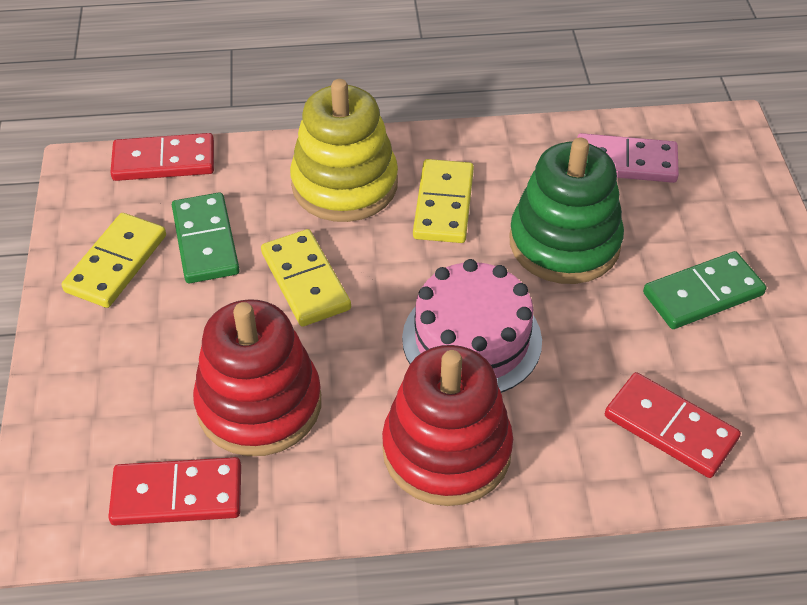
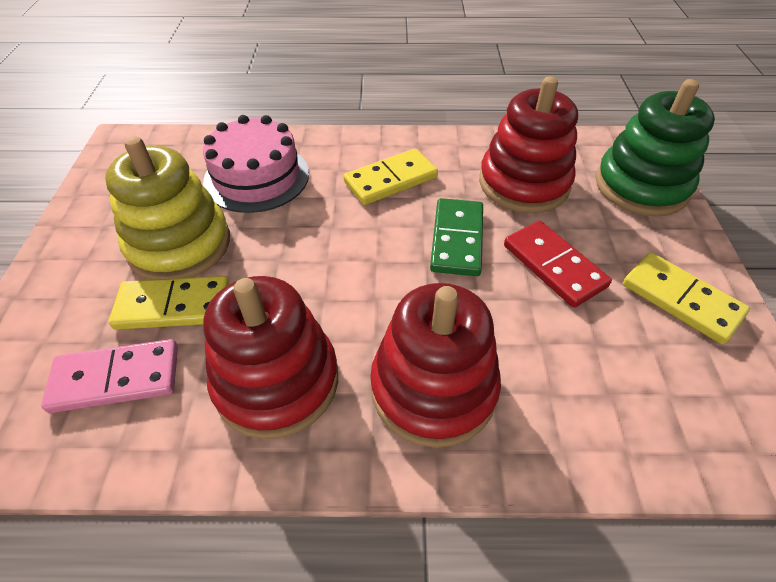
green domino: [172,192,240,283] [643,251,766,329] = 2 -> [430,198,483,276] = 1
red domino: [108,457,241,526] [110,133,214,181] [605,372,741,478] = 3 -> [504,221,612,308] = 1
red stacking toy: [193,299,321,456] [382,345,513,506] = 2 -> [204,276,338,439] [370,283,501,448] [479,76,578,213] = 3

